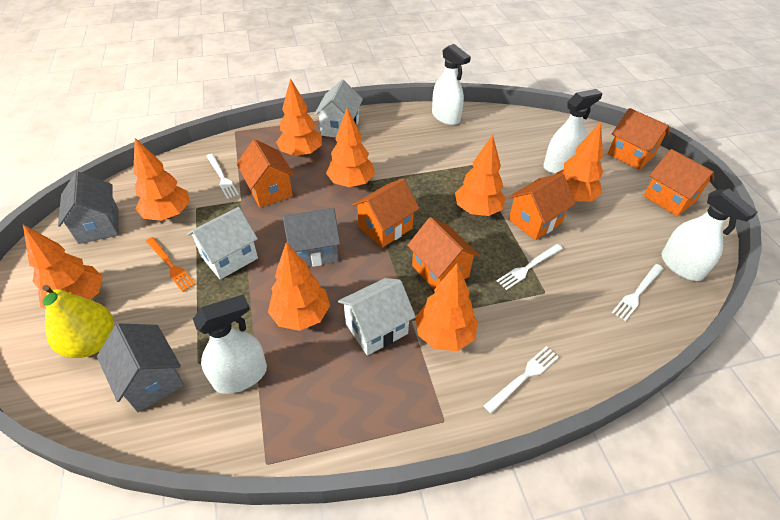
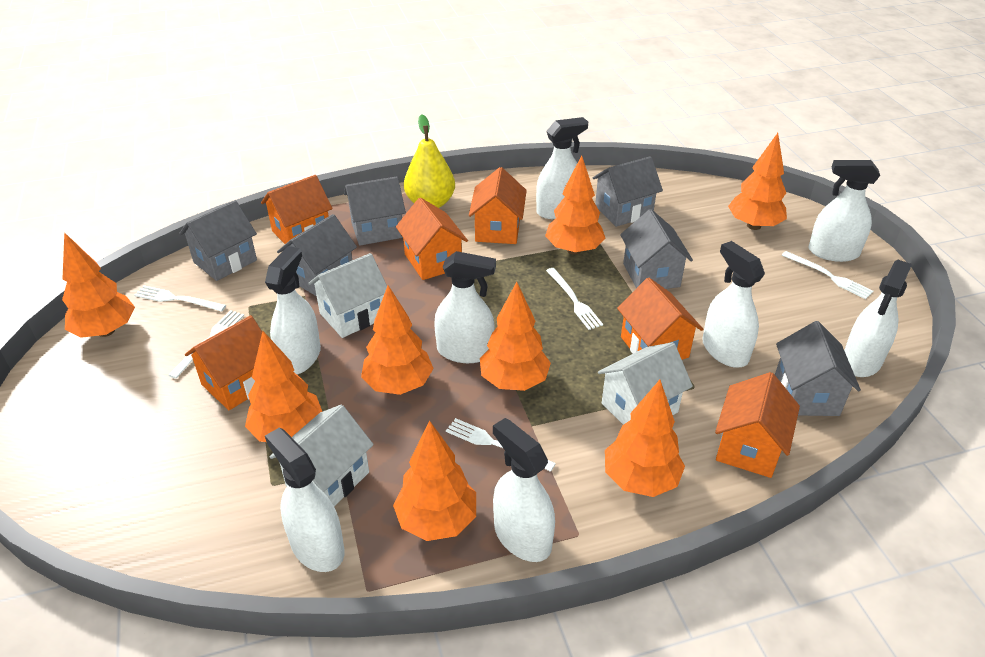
grey house: [58,172,119,244] [97,323,184,412] [283,208,340,267] = 3 -> [179,200,257,281] [277,214,357,296] [344,176,406,246] [592,156,663,227] [620,209,693,289] [775,321,861,416] = 6
orange fork: [146,237,196,292] = 1 -> none = 0
white fork: [206,154,239,199] [484,346,559,413] [497,244,563,290] [612,264,663,321] = 4 -> [134,285,226,312] [168,310,244,379] [446,418,556,472] [546,268,603,330] [782,251,873,299] = 5
white spray bottle: [193,294,267,394] [432,44,471,125] [543,89,602,174] [661,188,758,281] = 4 -> [265,246,321,375] [265,427,344,572] [434,251,496,363] [493,418,555,562] [536,117,588,219] [702,241,765,367] [808,160,880,262] [844,260,912,377] = 8

